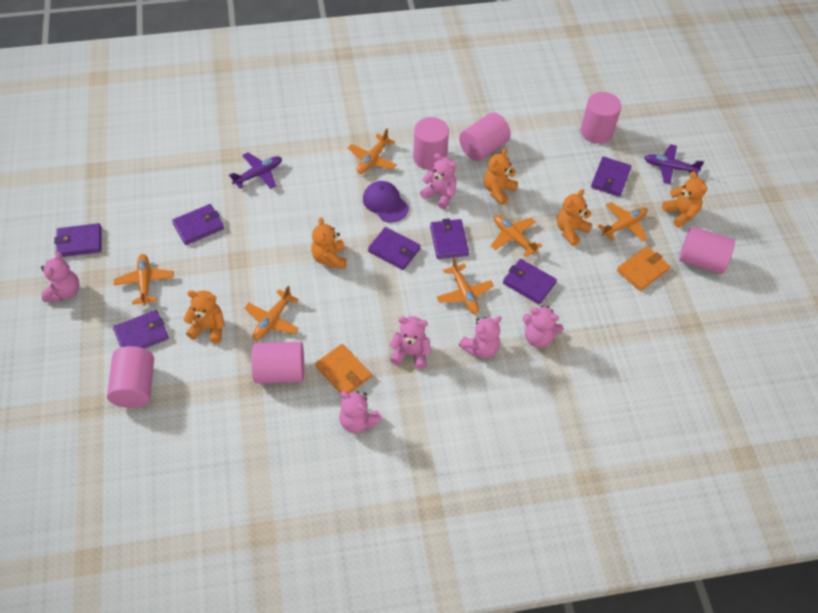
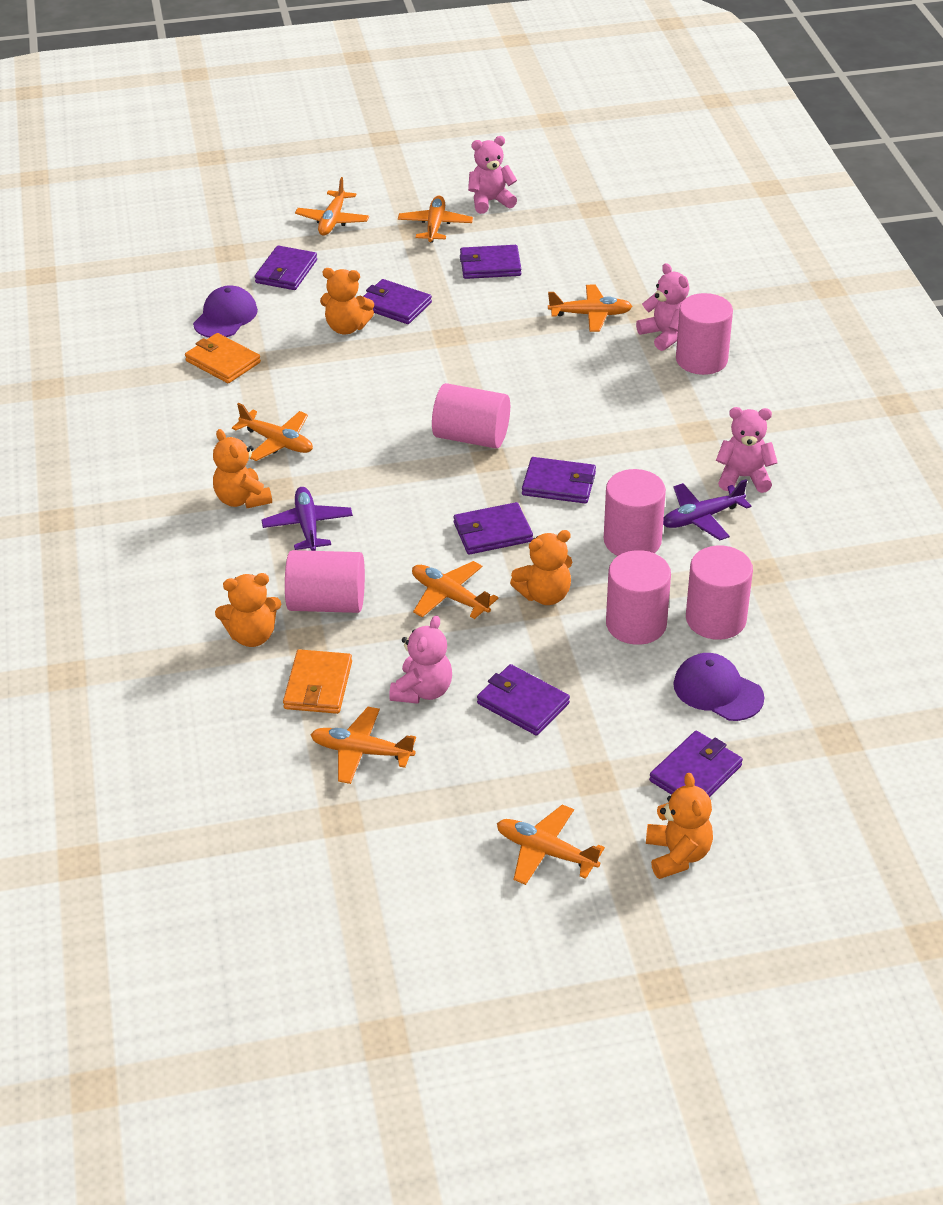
orange plane: [114,254,174,306] [244,285,299,340] [348,129,397,174] [437,258,494,314] [491,215,542,257] [597,202,648,242] = 6 -> [232,403,313,461] [295,177,369,236] [310,707,416,784] [398,196,473,243] [412,561,498,619] [497,804,605,885] [548,285,632,332] = 7
pink teddy bear: [41,252,79,302] [339,391,383,433] [389,316,431,369] [420,153,457,209] [459,316,502,359] [523,306,564,348] = 6 -> [389,616,452,704] [468,136,517,214] [636,263,689,351] [716,407,778,493] = 4
purple cap: [363,181,409,223] = 1 -> [193,285,258,338] [673,653,764,721] = 2

